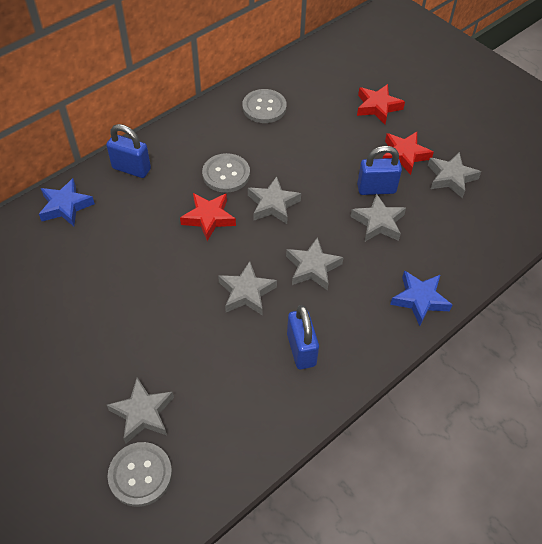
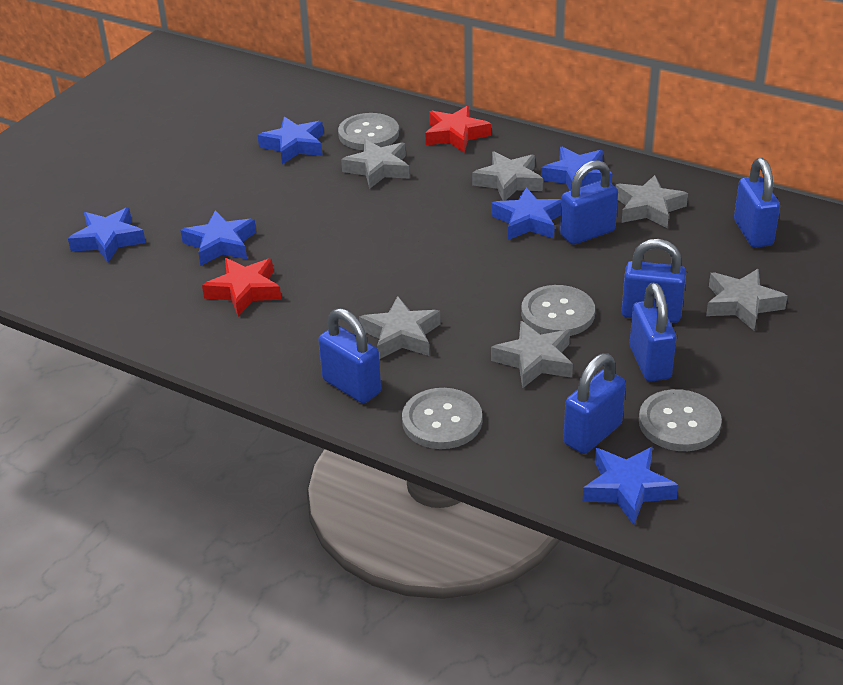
blue padlock: [106,124,151,178] [287,305,319,370] [357,146,402,195] = 3 -> [318,308,381,403] [560,160,618,245] [563,353,626,454] [622,239,686,323] [630,283,676,382] [734,158,780,248] = 6
blue star: [39,178,95,226] [390,270,452,326] = 2 -> [68,207,146,262] [181,210,256,266] [258,117,323,164] [491,187,562,240] [541,147,612,191] [582,447,679,525] = 6
grey button: [107,442,172,507] [202,153,250,193] [242,89,287,123] = 3 -> [338,113,399,150] [402,388,482,449] [521,285,595,336] [639,389,722,451] = 4
red star: [180,193,236,241] [357,84,405,124] [383,132,434,175] = 3 -> [202,258,281,316] [425,106,491,153] = 2

